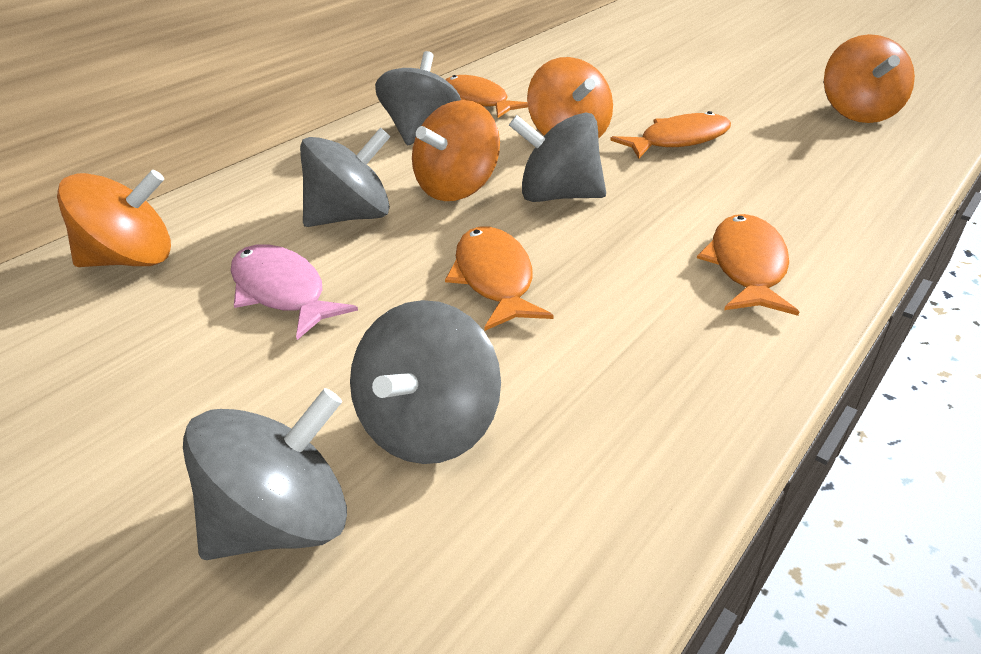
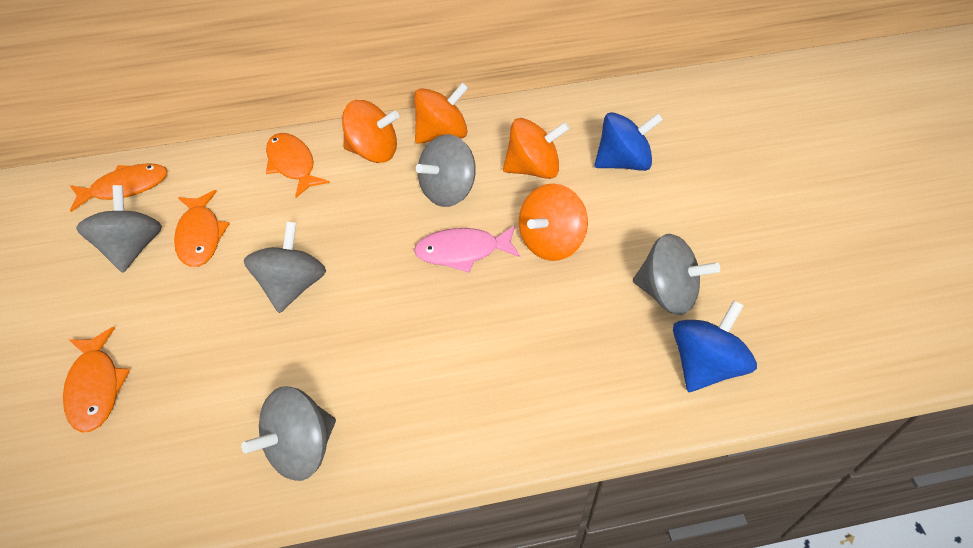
blue spinning top: none = 0 -> [595,112,663,171] [673,300,757,392] = 2

